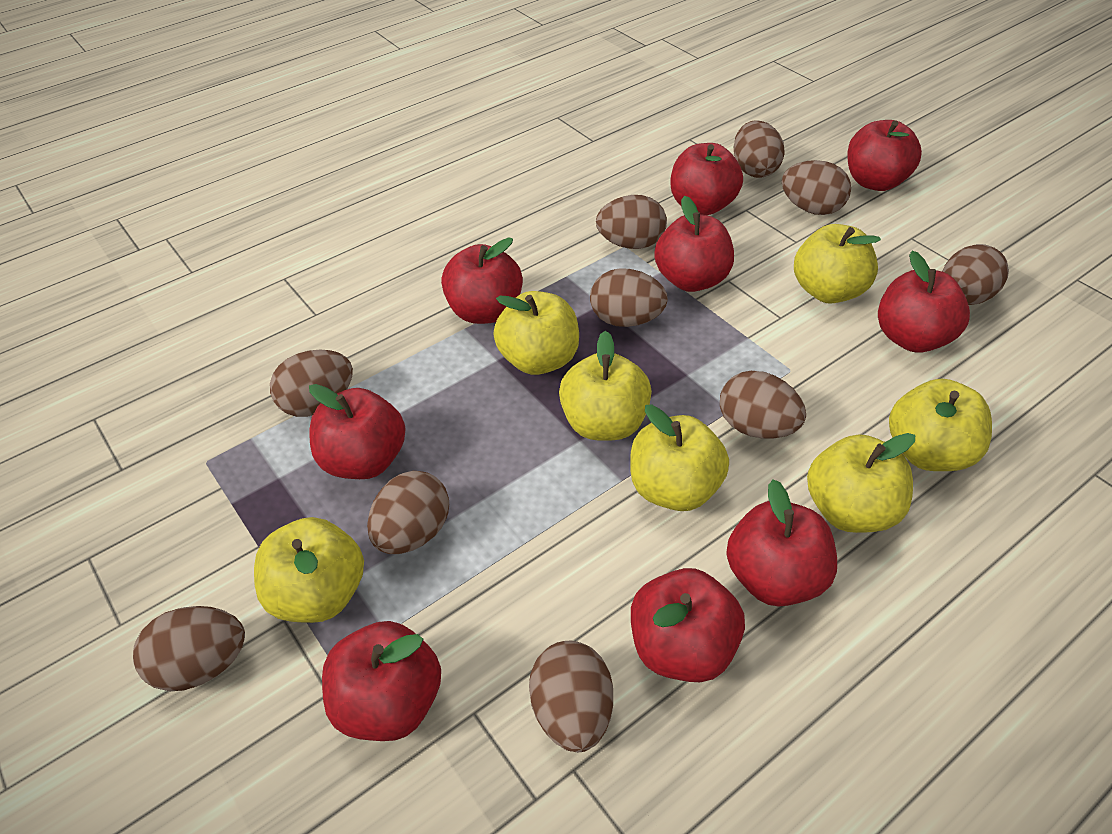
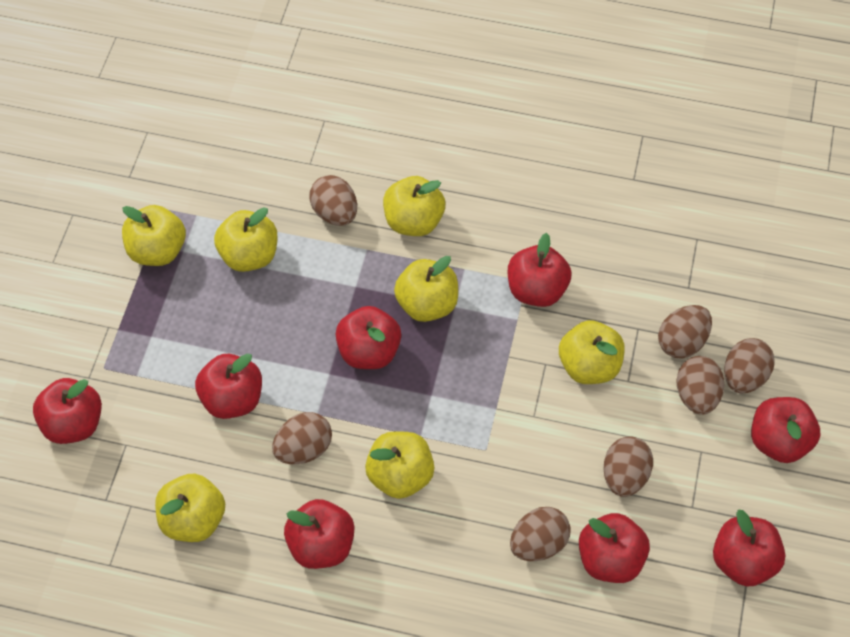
brown egg: [133,606,245,691] [270,350,353,417] [367,471,449,554] [529,641,613,752] [590,268,668,327] [596,195,667,249] [720,371,806,438] [734,120,785,178] [782,160,851,215] [942,244,1009,305] = 10 -> [272,412,332,464] [309,175,357,226] [510,507,571,561] [604,436,653,497] [658,305,712,358] [676,356,725,415] [724,338,775,393] = 7
red apple: [309,384,406,479] [322,621,441,741] [441,238,523,324] [631,568,745,682] [654,196,734,292] [670,143,743,215] [726,479,837,606] [847,120,922,191] [878,251,970,353] = 9 -> [33,378,102,444] [195,353,262,419] [284,499,355,569] [336,306,401,369] [508,233,572,307] [579,513,650,583] [713,509,785,587] [751,397,820,463] = 8

